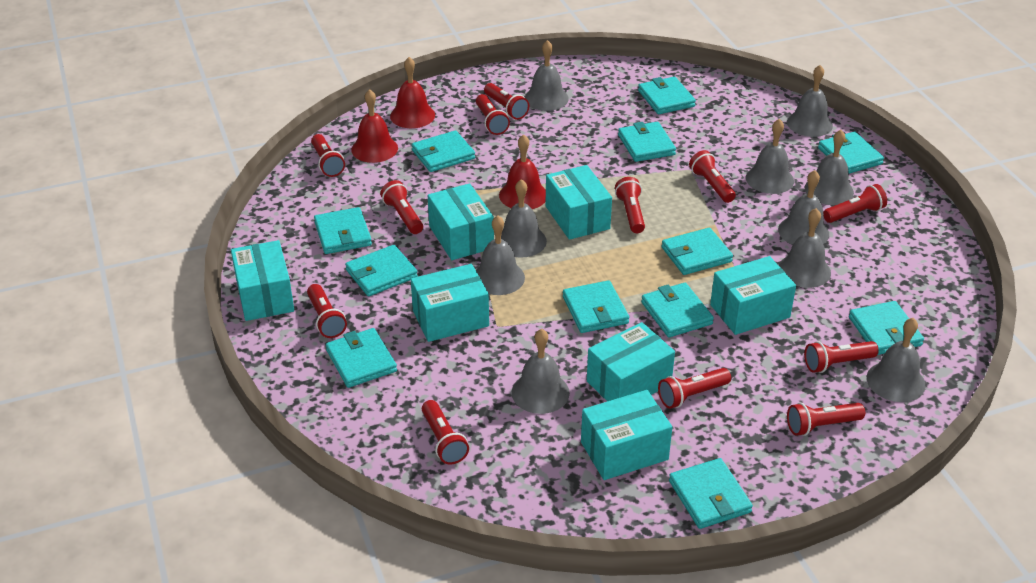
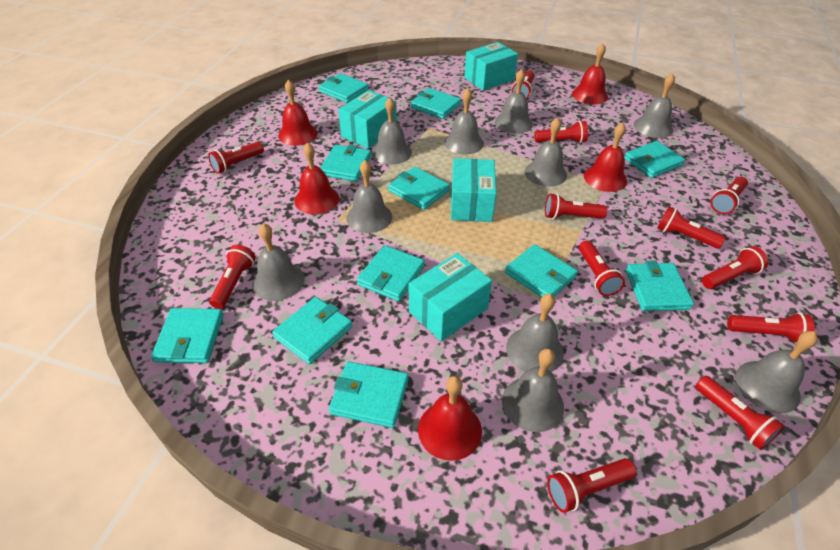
red bell: [351,89,398,163] [390,57,435,128] [499,134,546,209] = 3 -> [278,80,318,146] [295,142,339,214] [418,376,482,461] [572,43,608,105] [584,122,627,192] = 5
turquoise box: [231,240,294,321] [411,264,489,342] [428,183,494,260] [545,165,612,240] [581,390,672,480] [587,322,675,401] [710,256,796,335] = 7 -> [338,90,397,149] [409,253,492,341] [451,158,496,222] [464,42,518,91] = 4
turquoise wallet: [314,207,372,254] [326,328,397,388] [345,245,418,296] [412,130,475,172] [563,280,629,333] [618,122,676,162] [638,77,696,114] [641,283,714,337] [662,228,733,275] [669,458,753,529] [818,132,884,174] [849,301,924,355] = 12 -> [151,308,224,363] [272,297,352,364] [318,73,369,103] [320,144,371,181] [329,361,408,428] [357,245,425,301] [388,167,450,210] [410,88,461,119] [505,244,578,297] [624,141,685,178] [626,261,694,311] = 11

